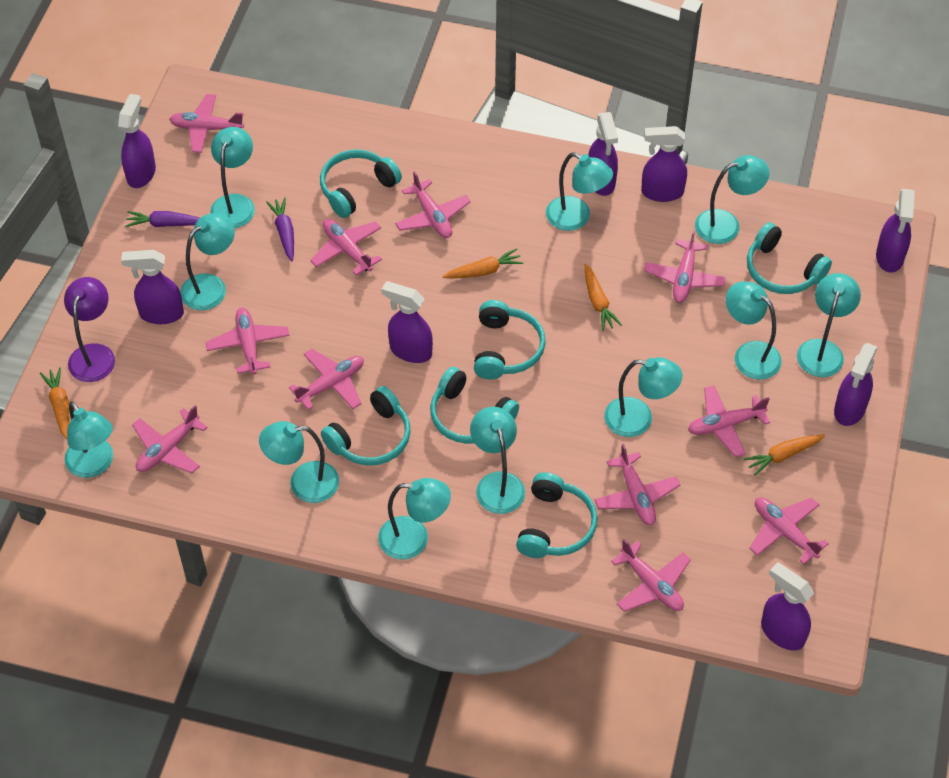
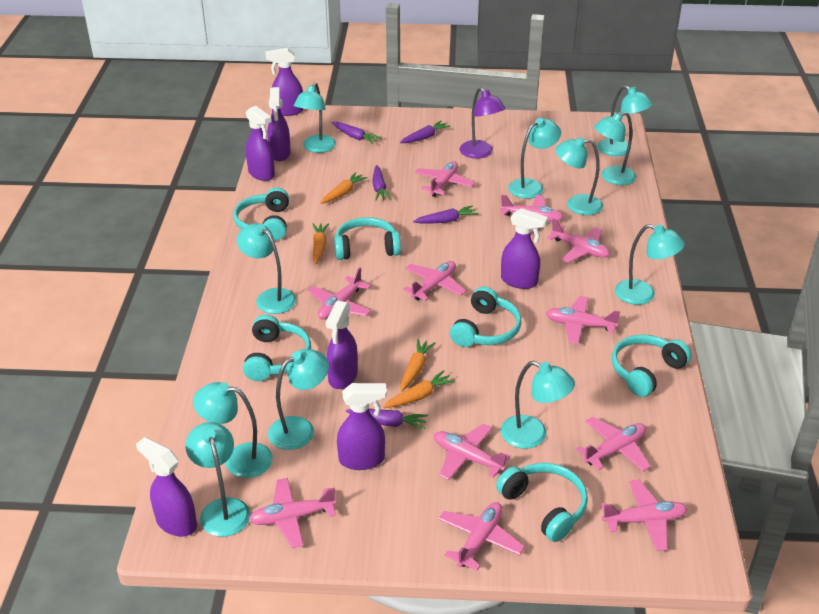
purple carrot: [125,211,200,227] [266,197,294,261] = 2 -> [332,122,382,144] [346,409,428,430] [372,165,391,201] [400,121,451,143] [413,205,478,223] = 5
purple spray bottle: [118,94,156,188] [121,250,184,324] [381,281,433,363] [588,112,618,196] [641,126,687,202] [761,562,814,651] [834,343,878,426] [876,189,915,272] = 8 -> [136,437,197,537] [246,106,275,181] [265,48,304,116] [267,87,291,161] [326,300,358,389] [337,383,387,470] [501,208,548,289] = 7

